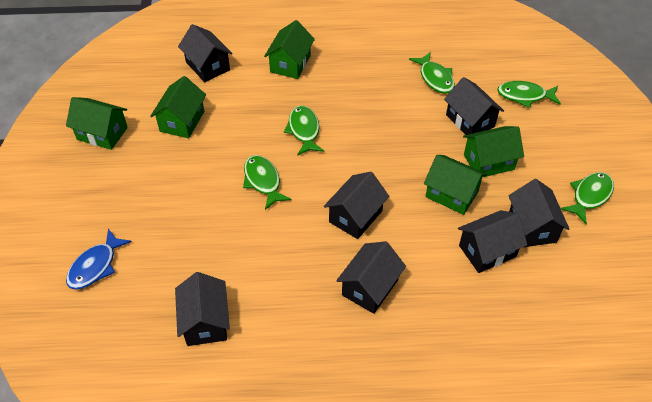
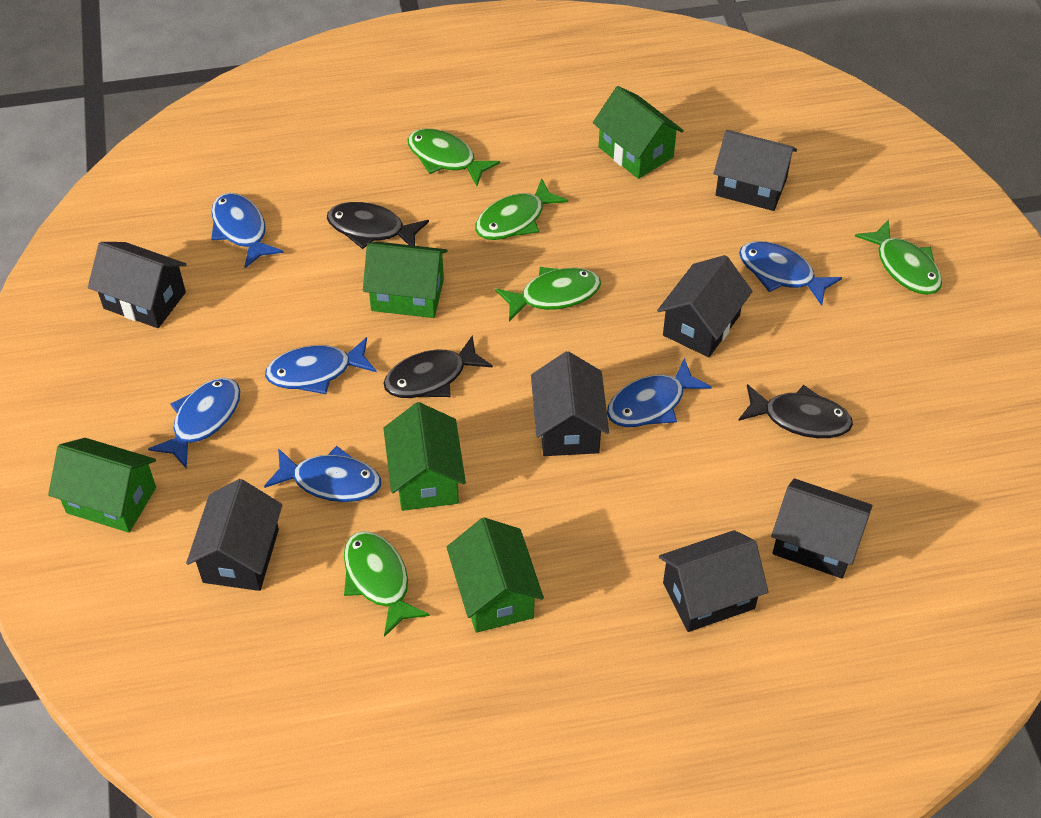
black fish: none = 0 -> [327,202,429,249] [383,335,493,398] [738,384,853,438] = 3
blue fish: [66,229,132,290] = 1 -> [148,377,240,469] [211,193,284,268] [264,446,381,502] [265,337,377,394] [607,358,712,427] [739,241,842,306] = 6

